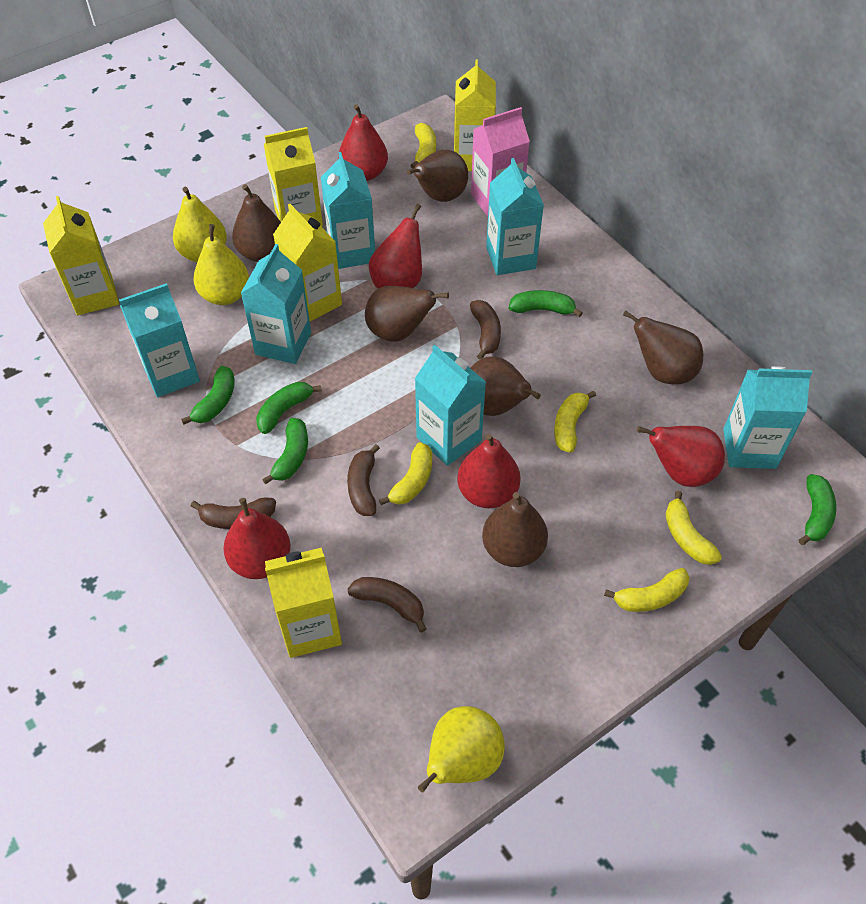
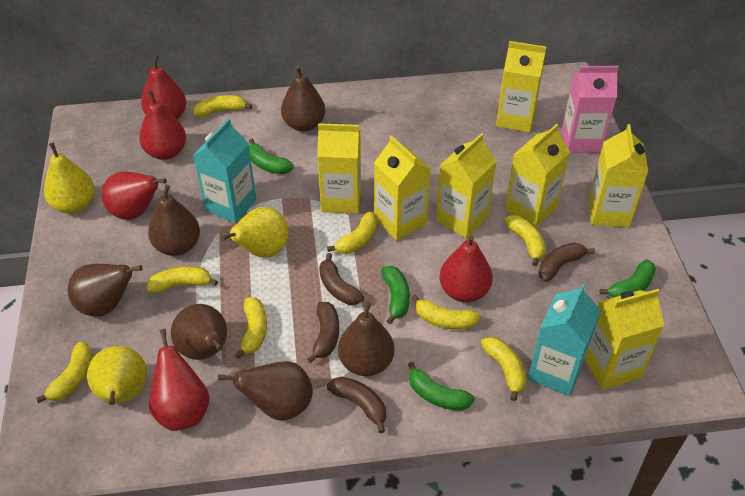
green banana: [181,366,235,425] [256,382,322,434] [262,418,308,485] [509,290,583,317] [799,474,836,545] = 5 -> [249,139,294,174] [381,266,410,324] [408,362,475,411] [600,259,656,298] = 4
turquoise carton: [119,283,200,397] [241,244,311,364] [321,152,375,269] [415,345,486,466] [486,158,544,275] [723,366,813,469] = 6 -> [193,118,256,223] [528,284,601,396] = 2
yellow banana: [379,442,432,505] [410,123,436,169] [554,391,596,453] [604,568,690,612] [665,491,722,565] = 5 -> [36,342,92,403] [147,266,218,293] [193,95,252,117] [235,297,267,359] [327,211,378,254] [411,295,481,330] [481,337,526,401] [504,215,546,266] = 8
yellow carton: [43,196,119,315] [264,127,323,227] [265,548,342,658] [273,204,342,321] [454,59,496,171] = 5 -> [317,123,361,214] [374,135,431,241] [436,133,497,238] [496,41,546,132] [505,124,570,228] [585,289,664,390] [589,124,648,227] = 7

